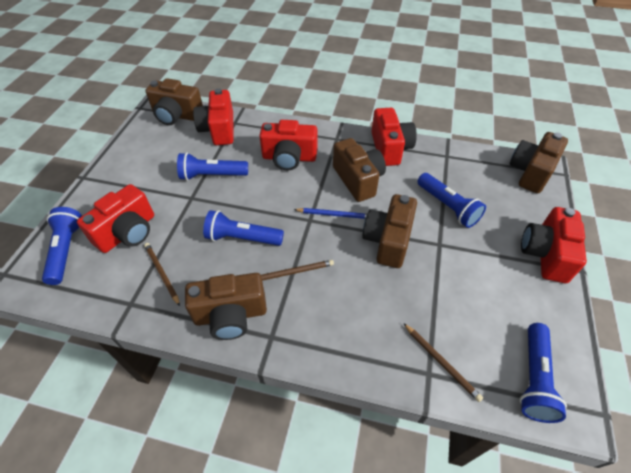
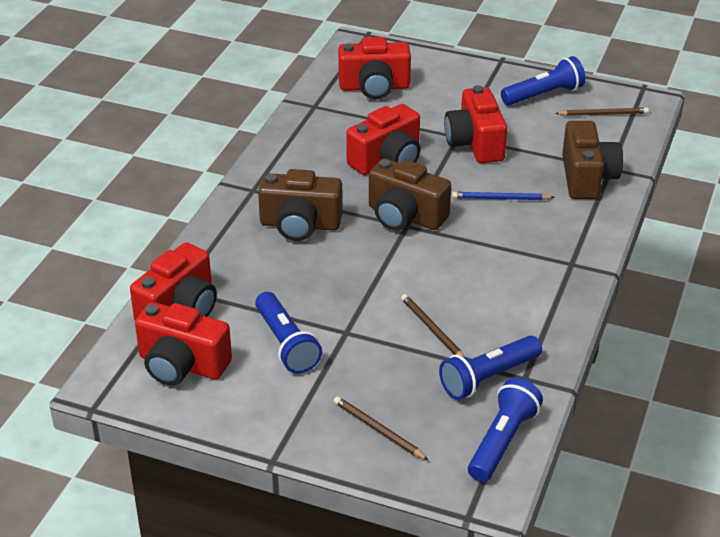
blue flashlight: [42,207,82,285] [177,152,248,181] [203,210,284,246] [418,173,486,228] [520,323,567,423] = 5 -> [255,292,322,373] [439,336,542,400] [468,378,543,482] [501,56,585,105] = 4
brown camera: [145,78,203,125] [185,273,267,340] [333,138,386,202] [362,194,417,268] [509,132,568,193] = 5 -> [258,169,343,241] [369,158,451,231] [562,121,623,199] = 3

